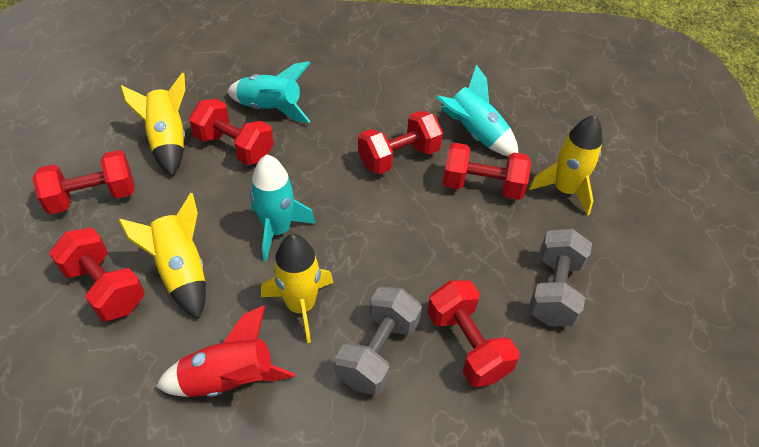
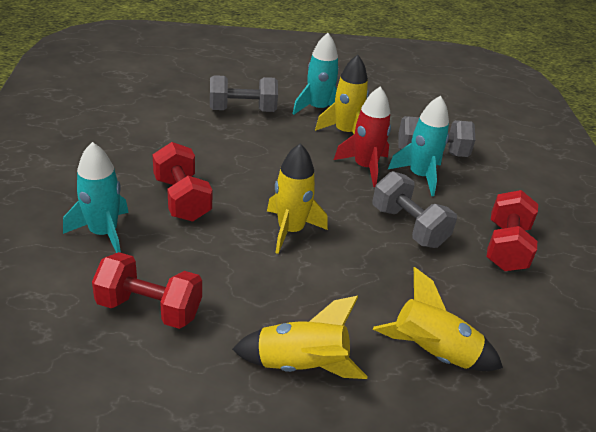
grey dumbbell: [335,287,422,395] [529,228,592,326] = 2 -> [210,75,278,112] [373,171,457,248] [399,116,475,157] = 3
red dumbbell: [32,150,135,214] [49,228,145,321] [189,99,274,165] [358,111,443,174] [427,280,520,387] [443,143,531,200] = 6 -> [92,252,202,329] [152,142,212,221] [486,190,538,271] = 3

